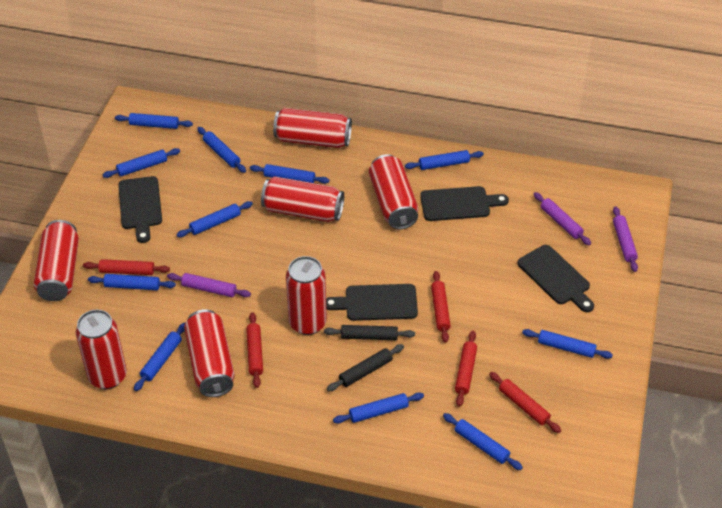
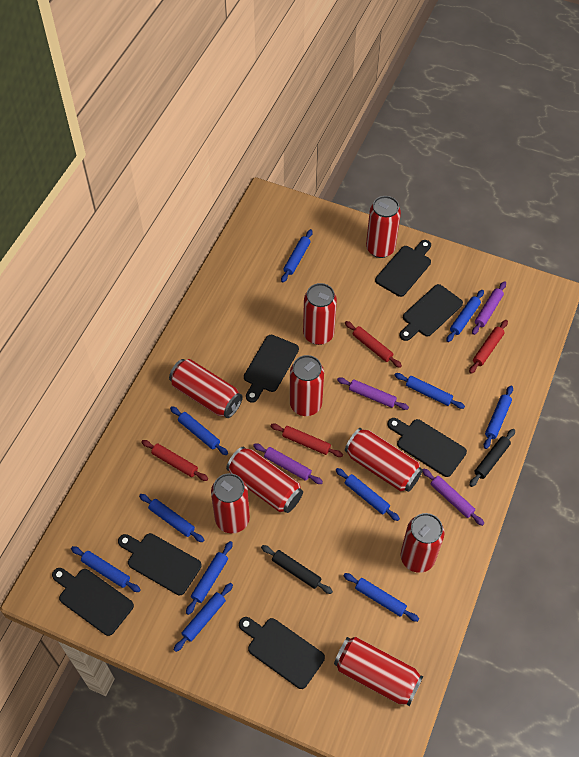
black cutting board: [118,176,162,243] [326,284,418,321] [420,186,509,221] [517,245,594,312] = 4 -> [52,568,134,636] [118,533,202,595] [239,617,325,689] [244,335,299,403] [375,240,431,297] [388,418,467,477] [400,284,463,341] = 7
purple rolling pin: [167,273,251,297] [534,192,591,246] [613,206,638,272] = 3 -> [253,443,323,484] [337,377,409,410] [423,469,485,526] [472,281,506,335] = 4
red can: [34,220,79,301] [76,310,127,389] [184,309,235,397] [261,176,344,222] [273,108,352,148] [286,256,327,335] [369,154,418,229] = 7 -> [169,359,243,418] [211,473,250,533] [226,447,303,513] [290,355,324,416] [303,283,337,345] [334,637,424,706] [345,428,423,492] [366,196,401,258] [400,513,445,573] = 9
red rolling pin: [83,259,170,275] [246,312,263,388] [431,271,451,343] [455,331,477,407] [489,372,561,433] = 5 -> [141,440,208,481] [270,423,343,457] [345,321,402,368] [469,320,508,374] = 4

